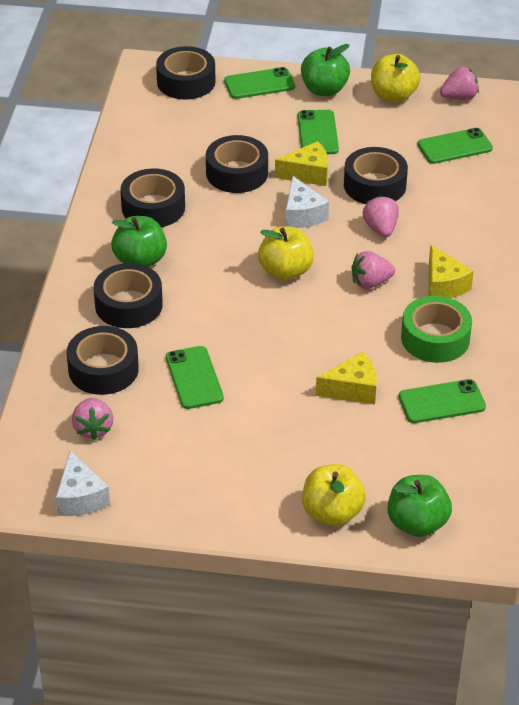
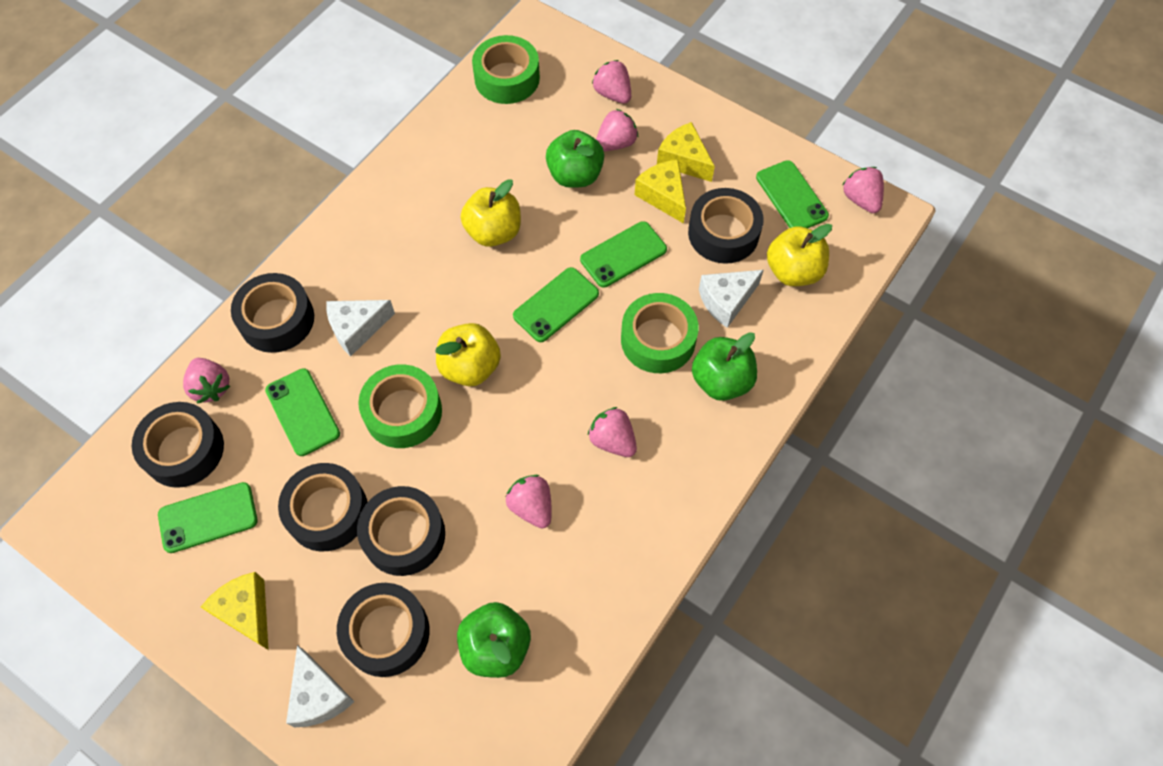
green tape: [401,296,472,363] = 1 -> [358,364,442,448] [472,35,540,104] [621,293,699,373] = 3
pink strawberry: [72,398,113,440] [352,251,395,289] [363,196,399,237] [440,67,479,100] = 4 -> [183,358,230,404] [506,475,552,528] [588,407,637,457] [592,60,631,103] [596,109,638,151] [843,167,884,213] = 6
white cheese: [56,451,110,516] [285,176,329,228] = 2 -> [286,645,355,727] [326,300,395,356] [699,270,764,328] = 3

